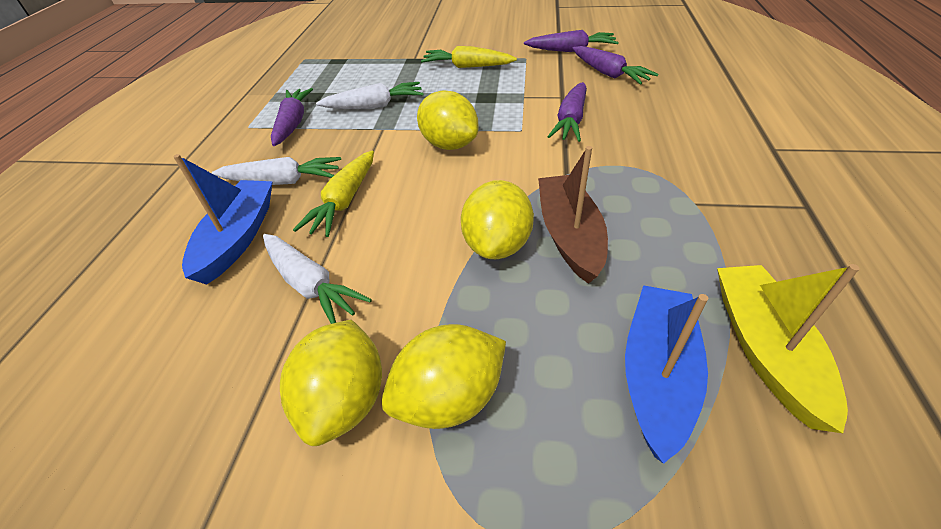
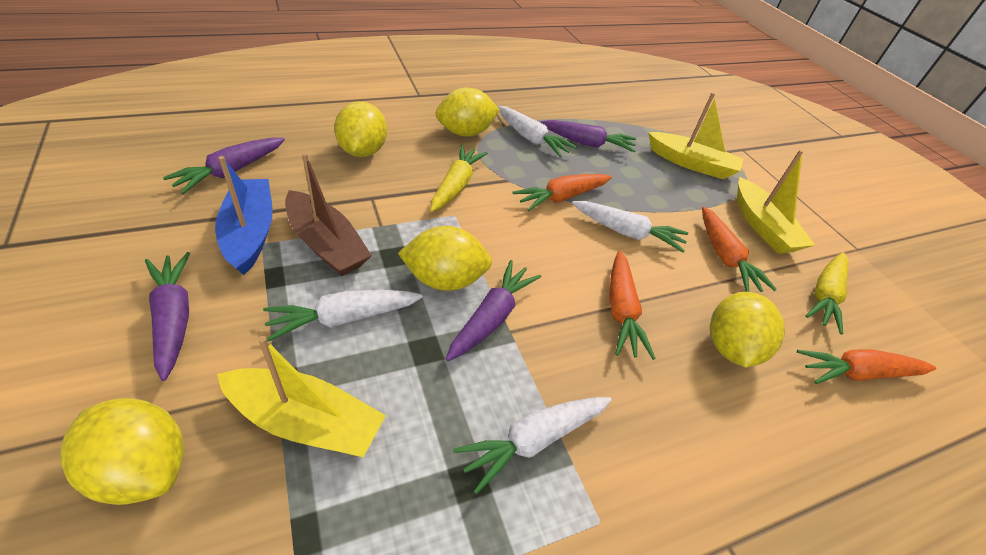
blue boat: [173,154,273,285] [625,285,708,464] = 2 -> [215,156,273,275] = 1
orange carrot: none = 0 -> [513,174,612,211] [609,251,656,360] [702,207,777,292] [797,349,937,384] = 4
white carrot: [212,157,341,185] [263,234,372,324] [316,82,424,109] = 3 -> [263,290,423,342] [453,397,612,494] [497,106,577,157] [572,201,689,253] = 4
yellow boat: [717,264,860,433] = 1 -> [217,336,386,457] [648,92,744,179] [737,150,815,254] = 3
yellow lemon: [280,320,382,446] [382,324,506,429] [417,90,478,150] [461,180,534,259] = 4 -> [60,398,184,505] [334,102,387,157] [398,226,492,291] [435,87,500,137] [710,292,785,367] = 5

